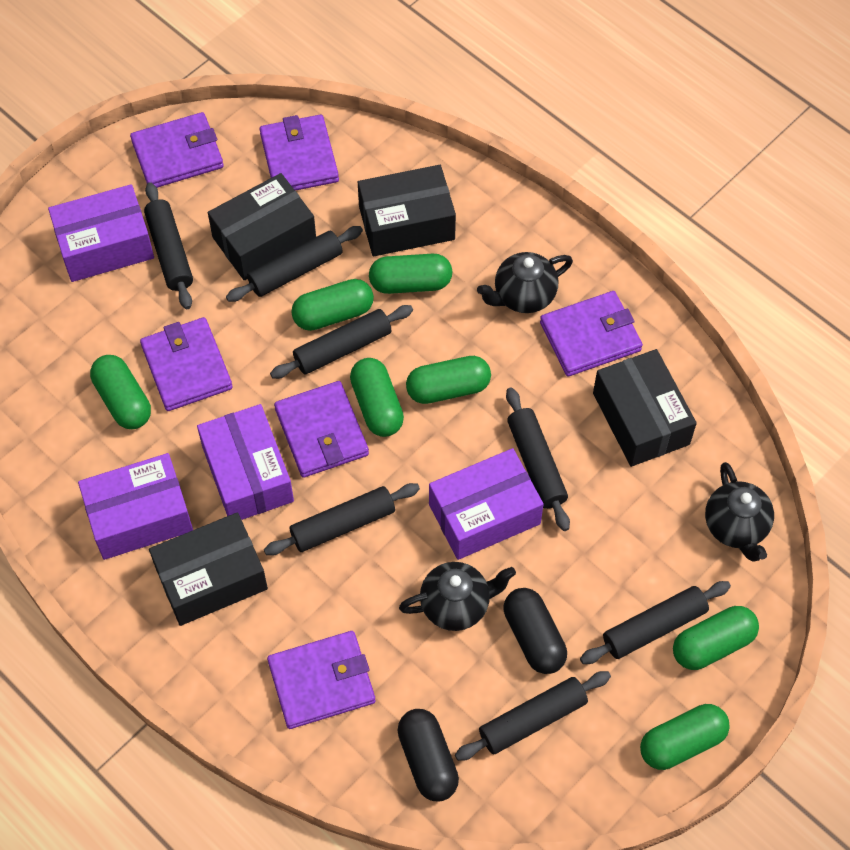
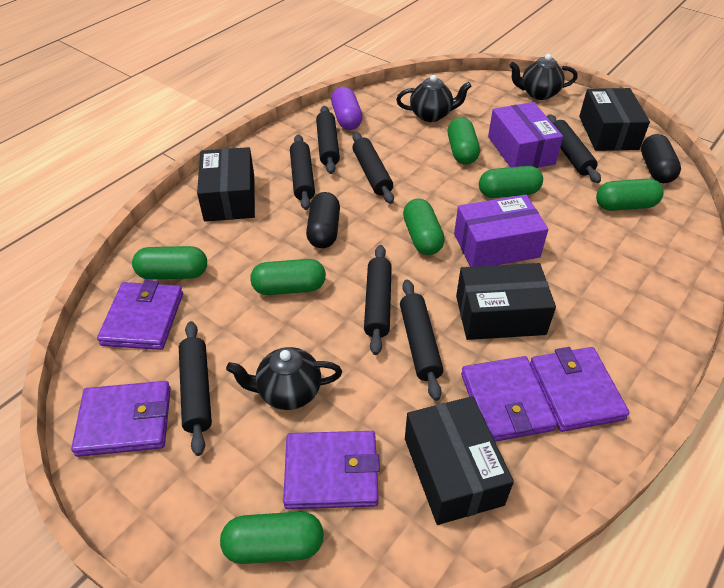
purple box: [48,184,154,282] [78,453,193,560] [197,404,294,520] [429,448,544,560] = 4 -> [454,195,549,267] [488,102,563,168] = 2
purple capsule: none = 0 -> [331,87,363,130] = 1
purple wallet: [130,112,224,188] [140,317,233,411] [260,115,339,191] [267,631,375,729] [274,381,369,478] [540,291,643,377] = 6 -> [71,381,171,457] [97,280,183,350] [283,431,380,509] [461,356,557,442] [530,347,630,432] = 5

